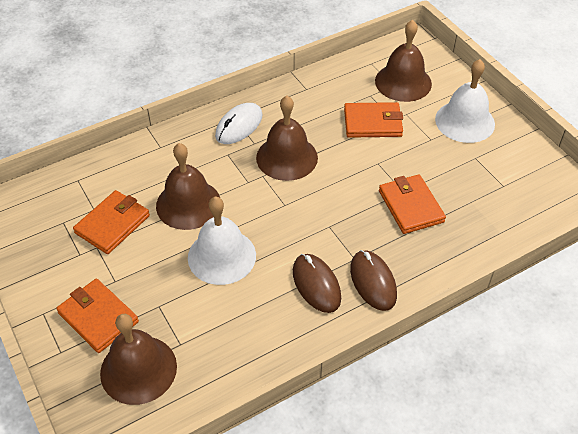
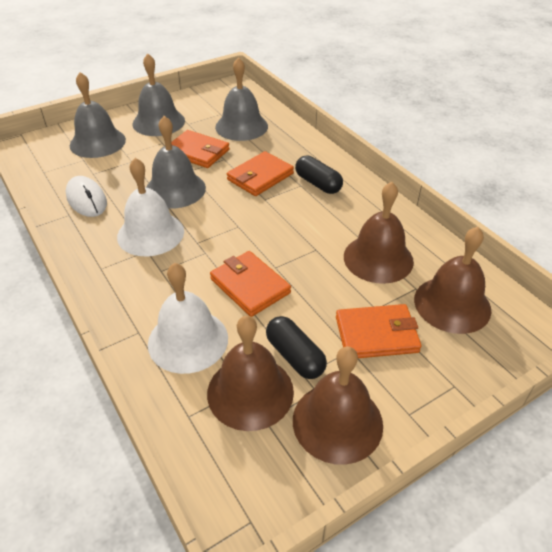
black capsule: none = 0 -> [266,316,327,379] [295,156,343,194] = 2
brown mouse: [293,254,341,313] [350,250,397,311] = 2 -> none = 0
grey bell: none = 0 -> [70,72,126,158] [132,53,185,136] [146,116,206,209] [215,57,268,141] = 4

